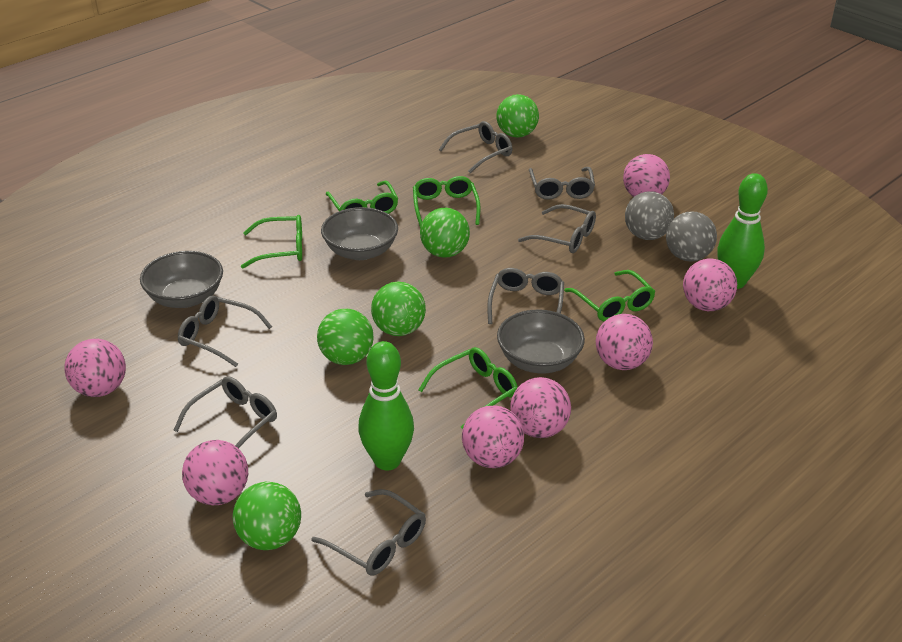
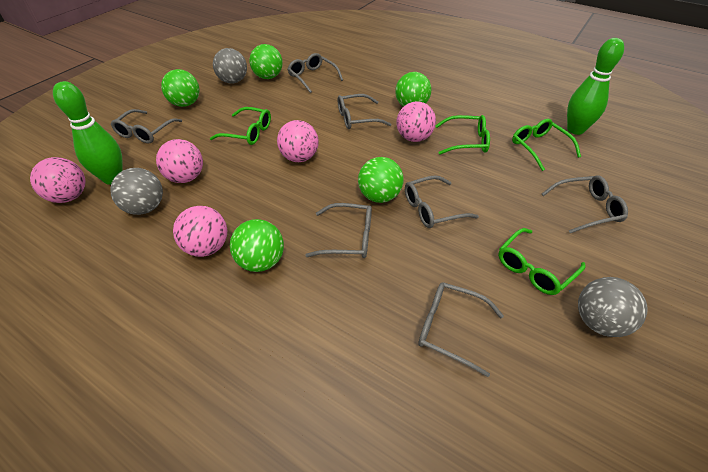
green glasses: [241,215,302,268] [326,181,398,214] [413,176,481,228] [418,347,518,429] [564,270,656,321] = 5 -> [210,107,271,145] [435,115,490,154] [498,228,585,295] [512,119,581,171] = 4
grey ball: [625,191,674,240] [666,211,717,262] = 2 -> [110,168,163,215] [213,48,247,83] [578,277,648,337] = 3
grey bowl: [140,251,223,308] [321,207,398,260] [497,310,585,373] = 3 -> none = 0
pink ball: [65,339,126,397] [182,440,248,505] [462,405,524,468] [510,377,571,438] [596,314,653,370] [623,154,670,197] [683,259,737,311] = 7 -> [30,157,86,203] [156,139,203,183] [173,206,227,257] [277,120,319,162] [396,101,436,142] = 5

